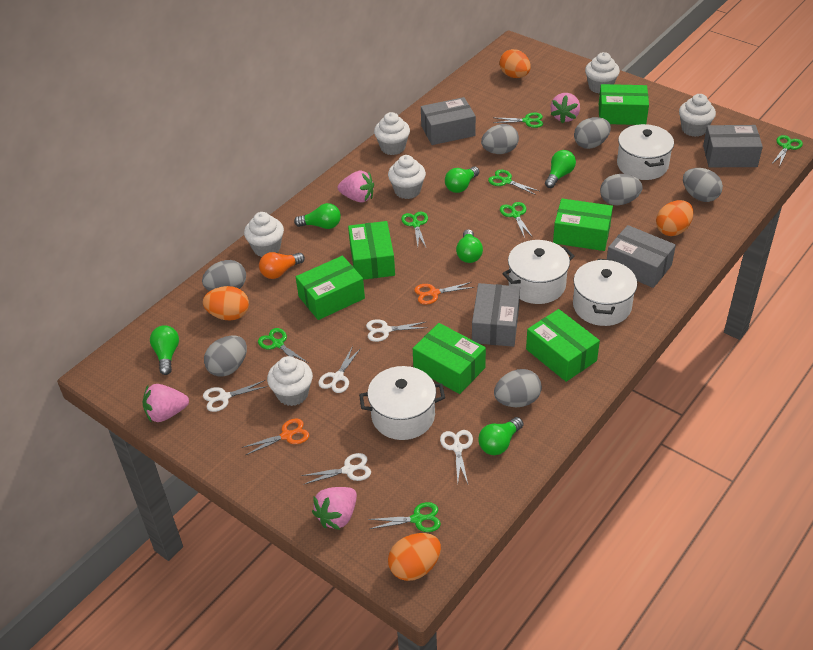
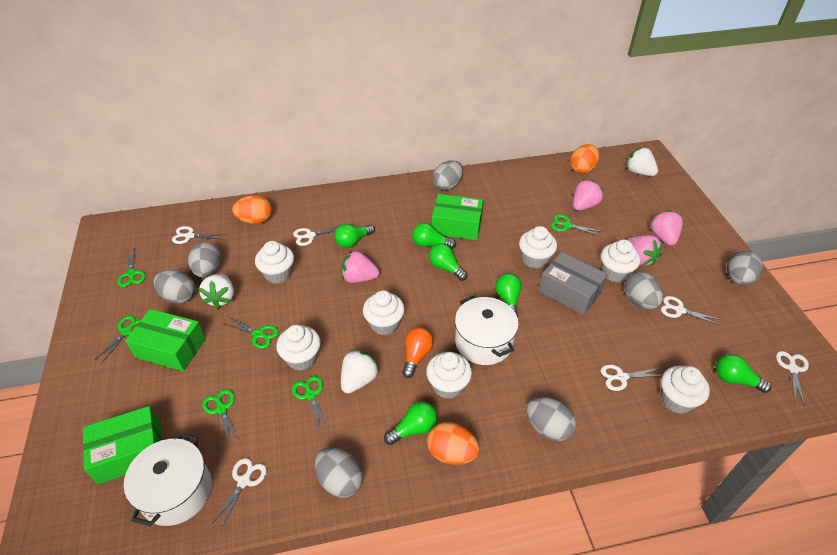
green box: [296,256,365,320] [348,221,395,280] [413,323,486,394] [526,309,600,382] [553,199,613,251] [599,84,649,125] = 6 -> [83,406,163,484] [125,309,206,371] [432,194,484,240] = 3
green scissors: [258,328,308,363] [368,502,441,532] [401,212,428,247] [488,170,539,195] [493,112,543,128] [500,202,533,238] [772,135,803,167] = 7 -> [94,315,141,364] [117,248,146,287] [202,389,240,444] [223,316,279,349] [292,376,330,431] [551,215,603,236] = 6
grey box: [421,97,476,145] [472,283,520,347] [607,225,676,288] [703,125,763,167] = 4 -> [539,252,608,315] = 1
orange egg: [203,286,249,320] [388,533,441,581] [499,49,531,78] [656,200,693,236] = 4 -> [232,195,272,224] [427,422,480,465] [570,144,599,174] = 3
orange scissors: [242,419,309,455] [414,282,474,305] = 2 -> none = 0
white cupcake: [244,212,284,257] [267,356,313,406] [374,112,410,155] [388,155,426,199] [585,52,620,94] [679,94,716,137] = 6 -> [255,241,294,284] [276,325,321,371] [363,290,405,336] [426,352,472,399] [519,226,557,269] [601,240,640,283] [661,366,710,414] = 7
white pot: [359,366,445,440] [502,240,574,304] [573,259,637,326] [617,124,674,180] = 4 -> [124,433,212,526] [455,296,519,365] = 2
white scissors: [203,380,268,412] [301,453,371,485] [318,346,361,393] [366,319,427,342] [440,430,473,484] = 5 -> [172,226,225,244] [211,458,267,529] [293,224,343,246] [601,364,662,391] [661,296,721,326] [776,351,809,405] = 6
white strawberry: none = 0 -> [198,273,234,309] [341,349,380,394] [626,147,658,176] = 3

